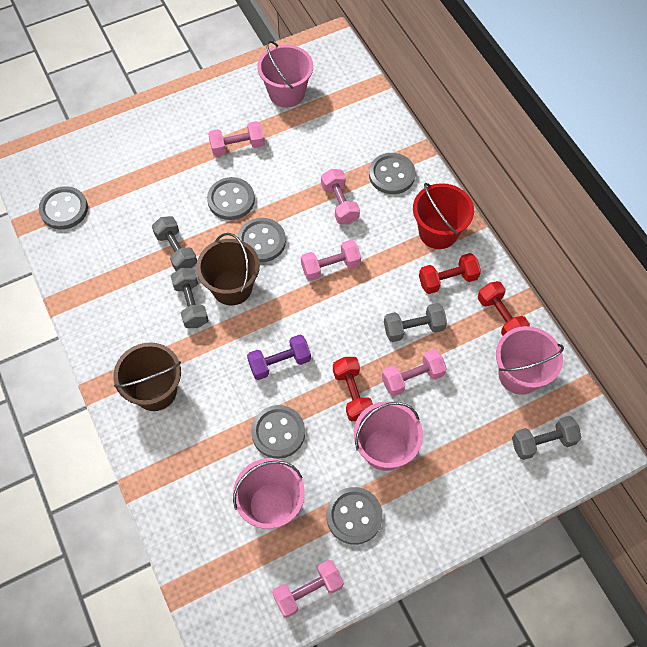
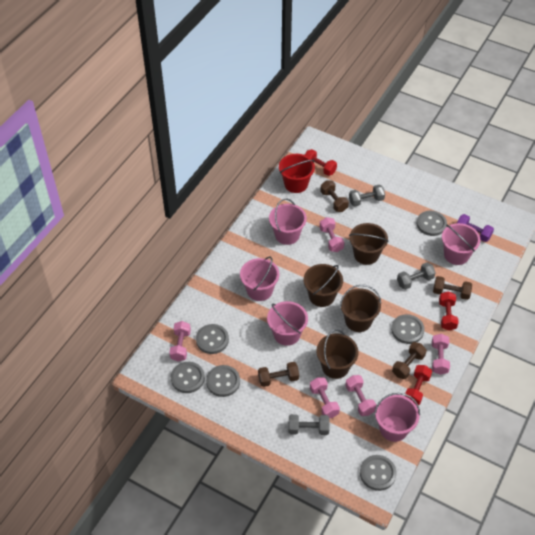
brown bucket: [113,342,181,411] [196,233,260,305] = 2 -> [304,264,343,307] [316,329,359,379] [340,285,381,332] [349,223,388,265] = 4
brown dumbbell: none = 0 -> [258,362,299,387] [320,180,349,212] [392,342,427,379] [433,276,472,300] = 4
grey dumbbell: [152,216,197,271] [171,268,209,328] [384,303,447,342] [512,416,582,460] = 4 -> [289,414,330,435] [349,185,385,207] [397,262,436,290] = 3
pink bucket: [233,458,305,529] [257,40,313,107] [354,401,423,471] [496,326,564,395] = 4 -> [240,256,279,301] [267,301,308,346] [269,198,307,245] [374,393,420,442] [442,223,481,265] = 5

